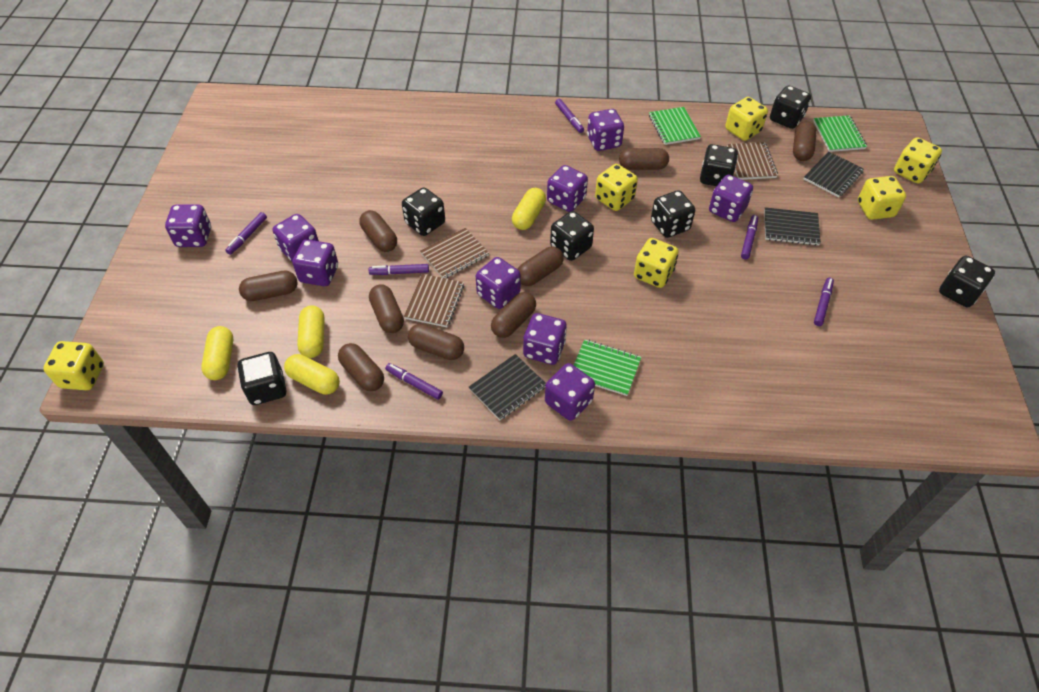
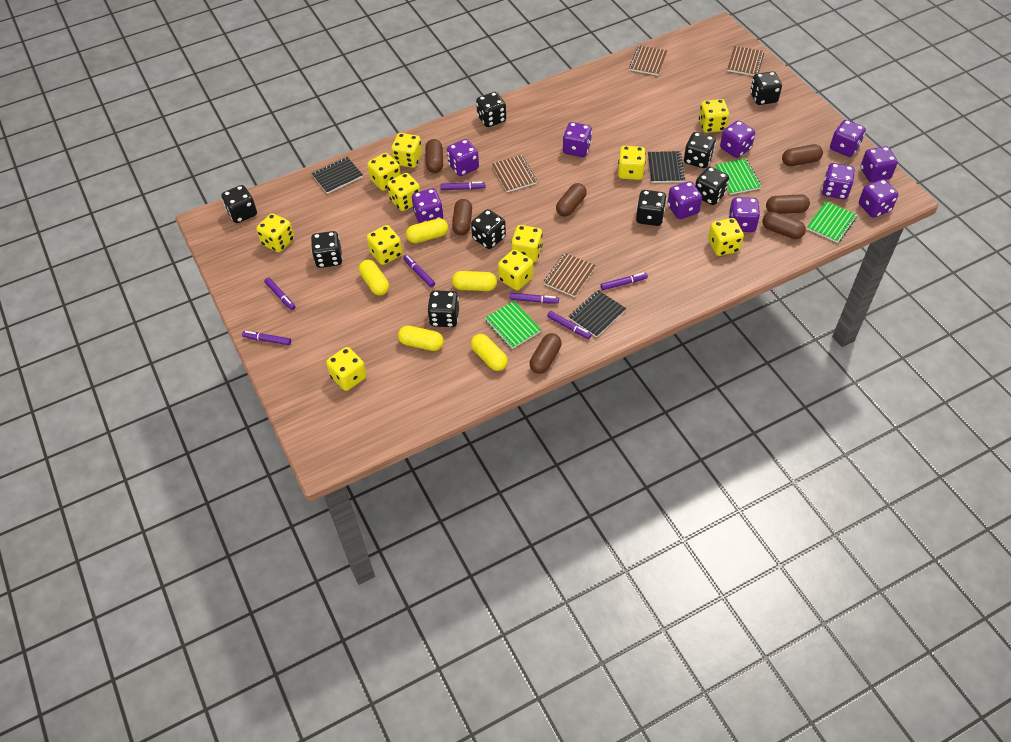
black dice: [237,352,286,405] [402,187,445,236] [550,211,594,261] [651,190,695,238] [700,144,738,186] [770,85,811,129] [939,256,995,307] = 7 -> [221,185,257,223] [311,231,343,268] [427,290,459,327] [471,209,506,249] [476,92,506,127] [636,190,667,226] [684,132,716,168] [695,167,729,205] [750,71,782,105] = 9
brown capsule: [239,271,298,301] [338,343,384,391] [359,210,397,252] [369,285,404,333] [408,324,464,360] [491,292,536,338] [518,247,564,286] [619,148,669,170] [793,122,817,161] = 9 -> [425,139,443,173] [452,199,472,235] [530,333,562,374] [556,183,587,217] [762,212,806,239] [766,194,810,214] [782,144,823,166] = 7
brown notebook: [404,274,464,327] [420,228,489,278] [727,142,778,180] = 3 -> [492,155,537,192] [543,253,596,297] [629,45,667,76] [727,46,764,76] = 4
purple dice: [165,204,211,247] [272,214,319,261] [292,239,338,286] [476,257,521,309] [523,313,567,365] [545,363,595,421] [547,165,588,212] [587,109,624,151] [709,175,753,222] = 9 -> [412,188,444,223] [447,139,479,176] [563,122,592,157] [667,181,702,219] [720,120,755,158] [728,197,760,232] [822,163,855,199] [830,120,866,157] [859,179,898,218] [860,146,898,182] = 10
purple marker: [225,212,267,255] [369,264,429,275] [385,363,443,399] [555,99,584,133] [741,215,758,259] [814,278,834,326] = 6 -> [242,331,291,345] [264,278,296,310] [403,255,435,287] [440,181,486,190] [510,293,559,304] [547,311,592,339] [600,272,648,290] = 7
yellow capsule: [201,326,233,380] [284,354,340,395] [297,305,325,358] [512,188,546,230] = 4 -> [359,260,389,295] [398,326,444,351] [406,218,448,243] [452,271,497,291] [471,334,508,371] = 5
yellow dice: [43,341,104,390] [595,164,638,211] [634,238,679,288] [725,97,768,141] [858,176,906,220] [894,137,942,183] = 6 -> [256,213,294,252] [326,347,367,391] [367,153,401,191] [367,225,403,265] [387,173,420,211] [391,133,422,168] [498,249,533,290] [511,225,543,262] [618,146,646,180] [699,99,729,133] [708,218,744,256] = 11

